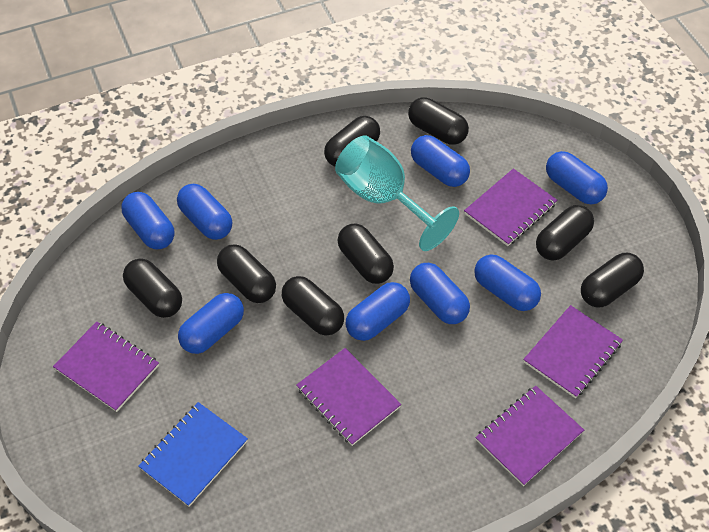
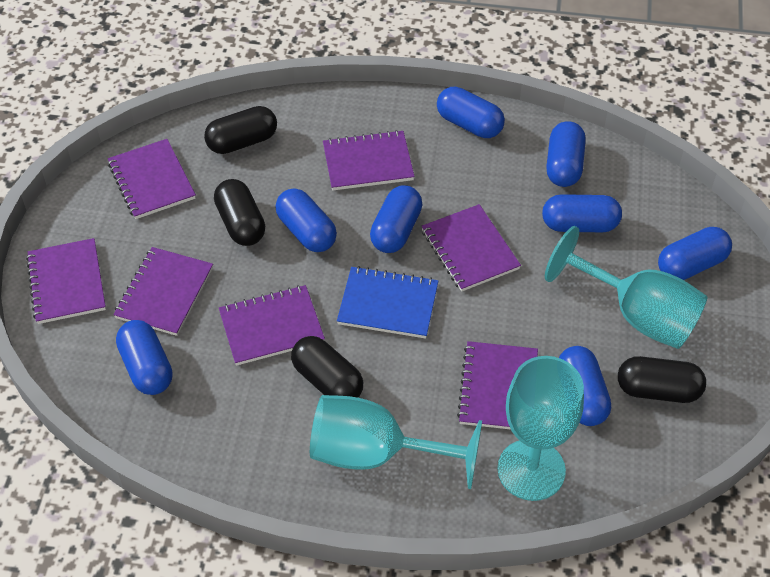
black capsule: [123,259,182,318] [217,244,276,303] [282,276,344,336] [324,116,380,167] [338,224,394,284] [408,97,469,145] [536,205,594,260] [581,253,644,308] = 8 -> [204,106,277,154] [214,179,265,246] [291,336,363,398] [618,356,706,403] = 4
purple notebook: [53,322,159,412] [296,348,401,446] [464,169,557,246] [475,386,584,486] [523,305,623,398] = 5 -> [26,238,106,324] [108,139,196,219] [113,247,213,336] [219,285,325,366] [323,130,415,191] [422,204,521,292] [457,341,538,429] = 7
turquoise goblet: [335,136,459,251] = 1 -> [310,395,482,489] [498,356,584,501] [545,226,707,349] = 3

